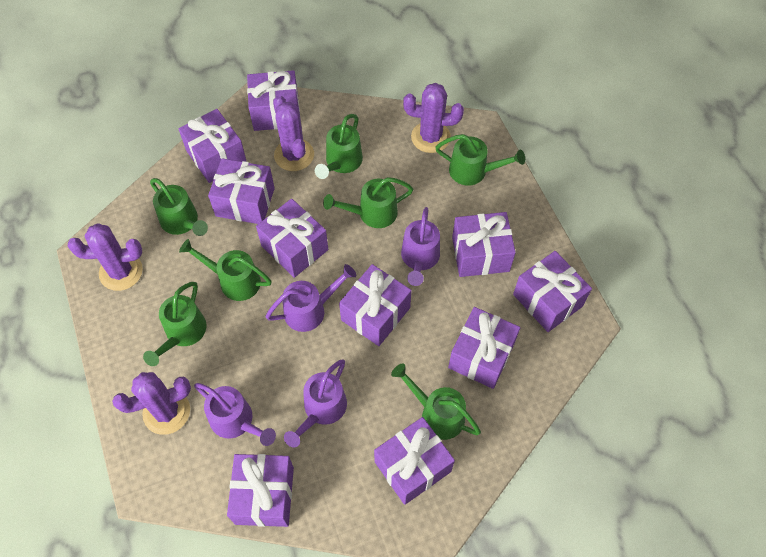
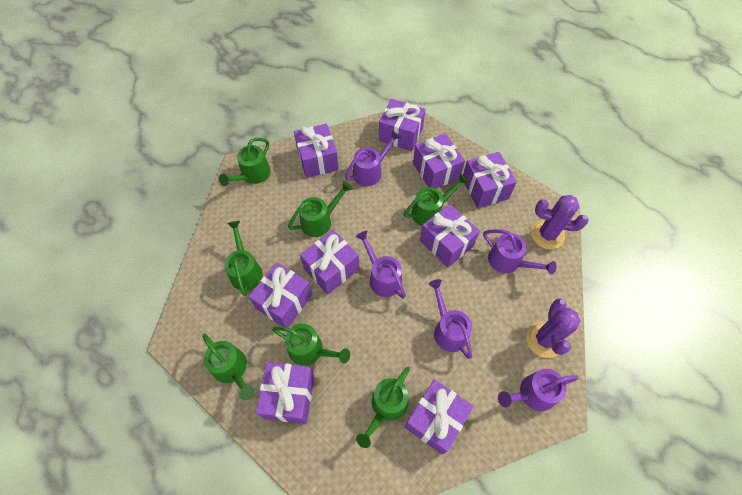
purple cactus: [68,223,143,291] [112,372,191,435] [273,95,314,171] [403,83,464,153] = 4 -> [526,298,581,358] [531,195,589,249] = 2
purple gift: [178,109,247,183] [208,158,275,224] [227,454,294,527] [247,70,300,131] [256,199,328,278] [339,264,411,346] [374,417,455,505] [448,307,520,389] [452,212,516,277] [513,251,592,332] = 10 -> [248,262,313,327] [256,362,314,424] [294,124,339,178] [300,229,359,294] [379,99,426,151] [405,380,474,455] [413,133,465,189] [420,204,480,267] [463,152,517,208] = 9
purple watering can: [194,383,276,446] [265,264,356,332] [284,360,347,447] [401,207,440,286] = 4 -> [345,130,401,186] [356,231,406,299] [429,279,472,359] [483,229,557,275] [498,369,579,411] = 5

